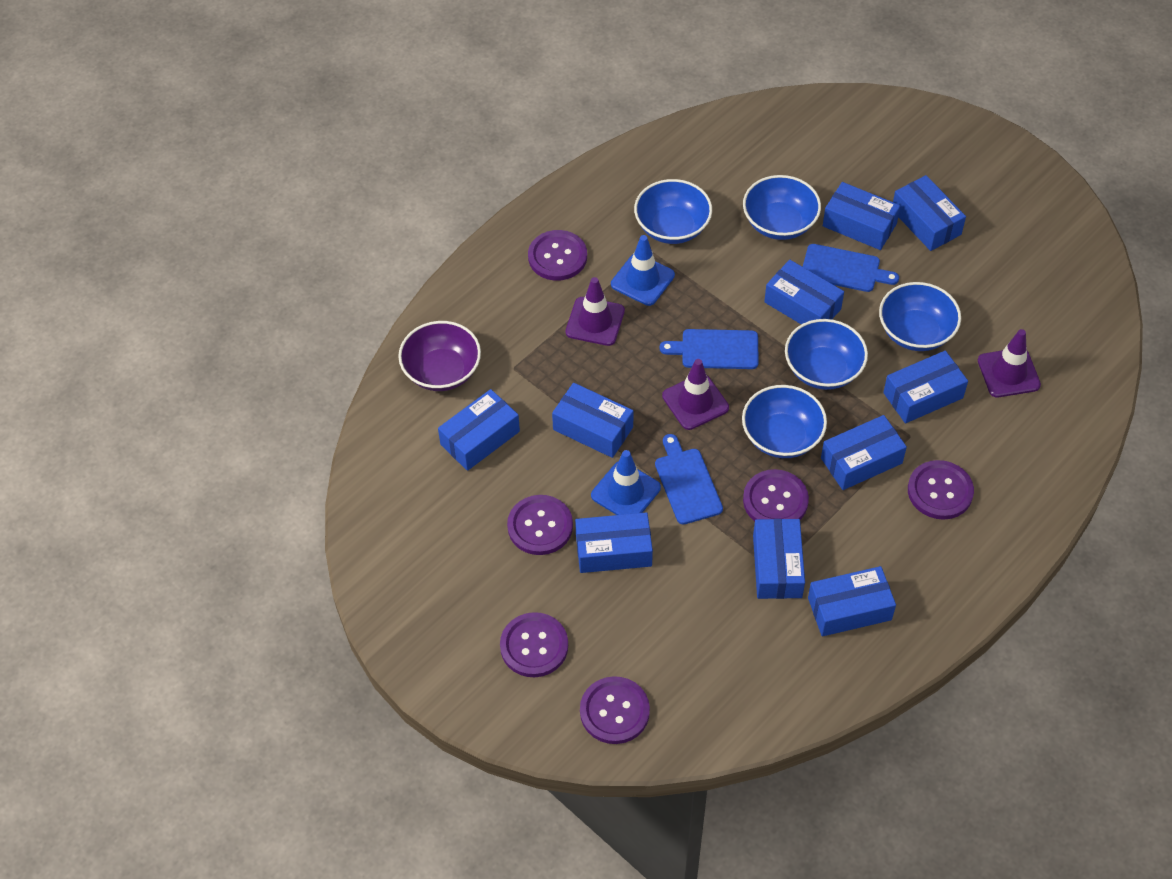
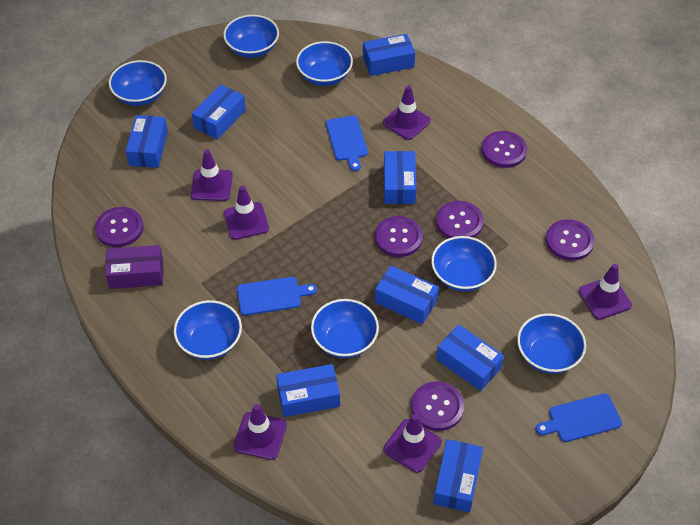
blue bowl: [634,179,712,244] [742,385,827,458] [743,175,821,240] [785,319,868,390] [879,282,961,351] = 5 -> [109,60,167,106] [174,300,242,360] [223,15,279,58] [296,41,353,86] [311,299,379,358] [431,236,497,292] [517,313,586,374] = 7
blue box: [438,389,520,471] [552,383,634,458] [575,512,653,573] [753,519,805,599] [764,260,844,324] [808,566,896,636] [821,415,907,490] [823,182,900,250] [883,351,968,423] [893,175,966,251] = 10 -> [126,115,168,168] [192,84,246,140] [276,364,340,417] [363,34,415,76] [375,265,439,324] [384,151,416,204] [433,439,483,513] [436,325,504,391] = 8
blue traffic cone: [591,450,661,515] [611,235,675,306] = 2 -> none = 0
purple bowl: [398,321,481,391] = 1 -> none = 0
purple box: none = 0 -> [105,245,163,289] = 1
purple traffic cone: [566,277,625,346] [662,359,729,430] [978,329,1041,397] = 3 -> [191,149,233,201] [224,186,269,240] [234,404,287,460] [383,85,431,140] [383,414,442,473] [579,264,632,320] = 6

